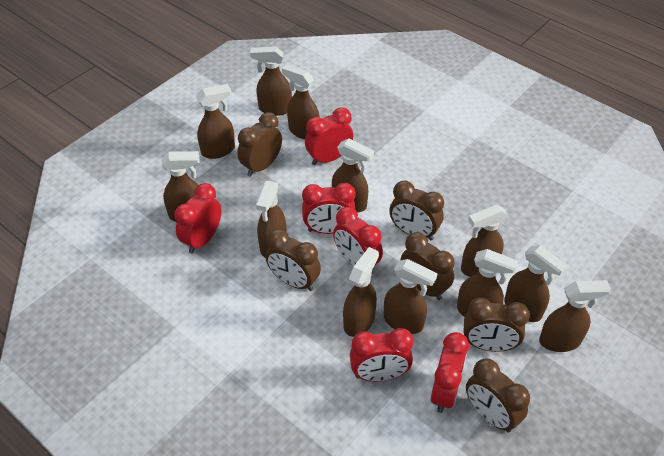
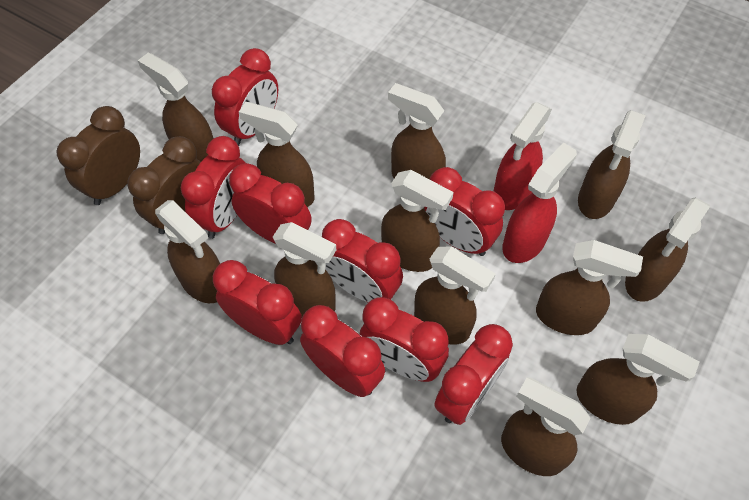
brown clock: [237,112,282,177] [266,229,321,291] [390,180,444,241] [401,232,455,300] [463,298,530,352] [466,358,530,432] = 6 -> [57,106,140,205] [127,136,201,234] = 2
red clock: [174,183,222,253] [302,183,355,234] [305,107,353,165] [333,207,383,274] [350,328,414,381] [431,332,469,413] = 6 -> [181,136,245,239] [212,48,278,146] [213,260,302,345] [229,163,311,244] [300,305,385,397] [322,219,403,302] [360,297,449,382] [424,167,505,256] [434,324,513,425] = 9
red spray bottle: none = 0 -> [494,102,552,210] [502,143,577,263] = 2

